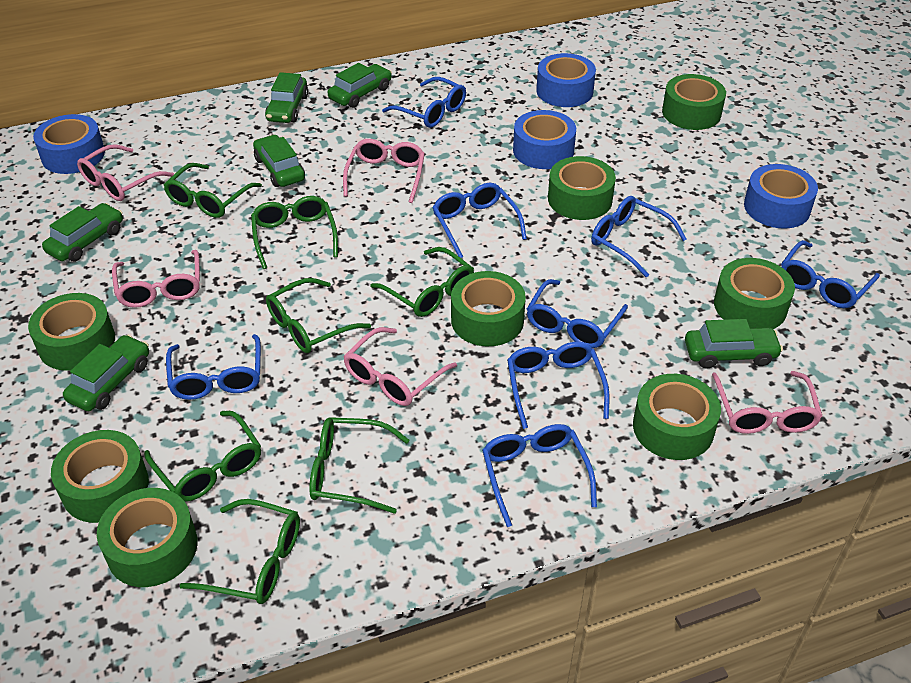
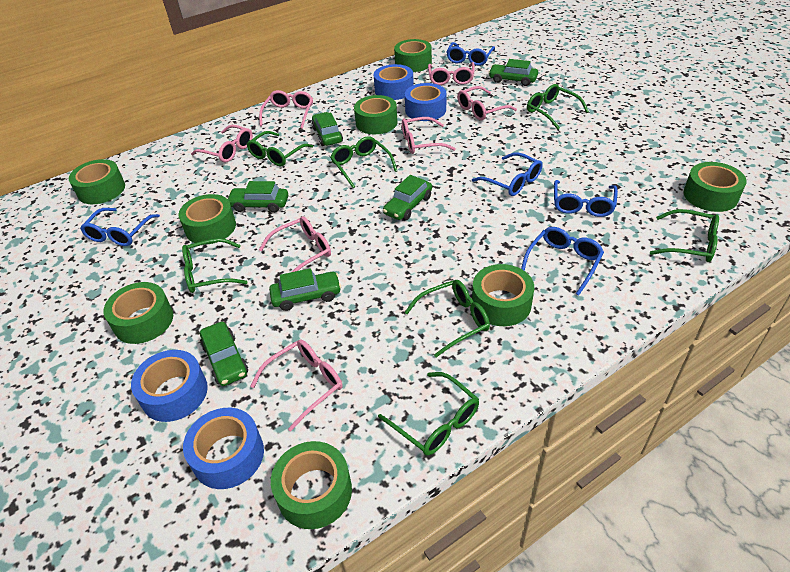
blue glasses: [166,334,261,400] [382,77,466,128] [432,183,527,258] [482,424,597,527] [507,342,610,429] [527,279,628,348] [591,196,686,278] [781,240,880,308] = 8 -> [80,208,160,246] [447,42,495,66] [472,152,542,196] [521,227,604,295] [554,180,618,217] = 5
pink glasses: [77,144,174,201] [112,250,200,308] [343,139,425,203] [343,327,457,406] [712,371,823,434] = 5 -> [191,125,253,162] [250,340,342,431] [259,90,313,129] [259,216,331,272] [402,117,456,154] [428,62,475,85] [457,86,517,120] = 7

